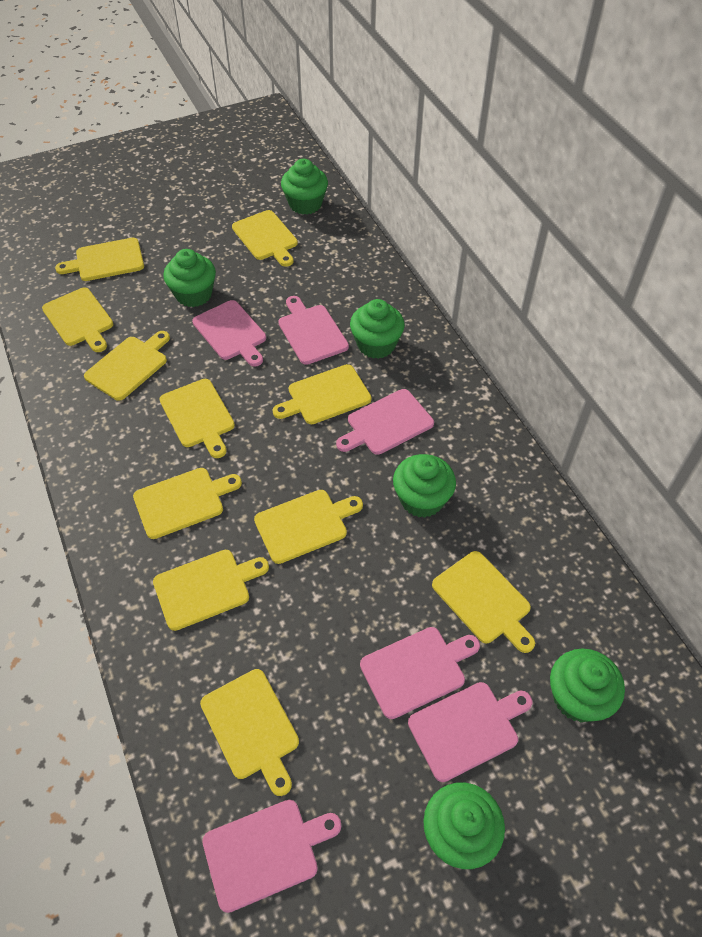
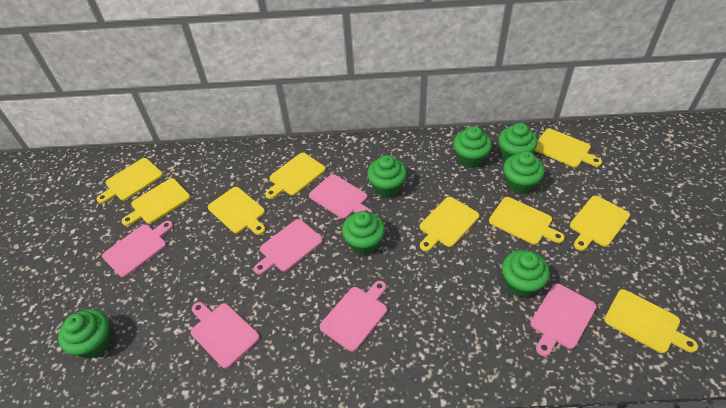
green cupcake: [163,249,216,307] [281,159,328,214] [350,299,405,359] [393,454,456,518] [423,782,505,869] [550,648,625,722] = 6 -> [58,309,112,359] [342,211,385,255] [367,155,407,197] [453,126,492,168] [498,123,537,161] [502,250,550,297] [503,151,545,194] = 7
yellow cutting board: [42,288,113,352] [55,237,144,281] [84,331,170,401] [133,468,242,539] [153,550,269,631] [159,379,235,458] [200,669,299,796] [232,210,298,267] [254,490,363,564] [273,364,372,424] [432,551,535,653] = 11 -> [97,158,163,204] [122,178,190,226] [208,187,265,235] [265,153,326,199] [420,197,479,252] [489,197,565,245] [535,128,602,167] [570,196,630,251] [604,289,698,353] = 9

